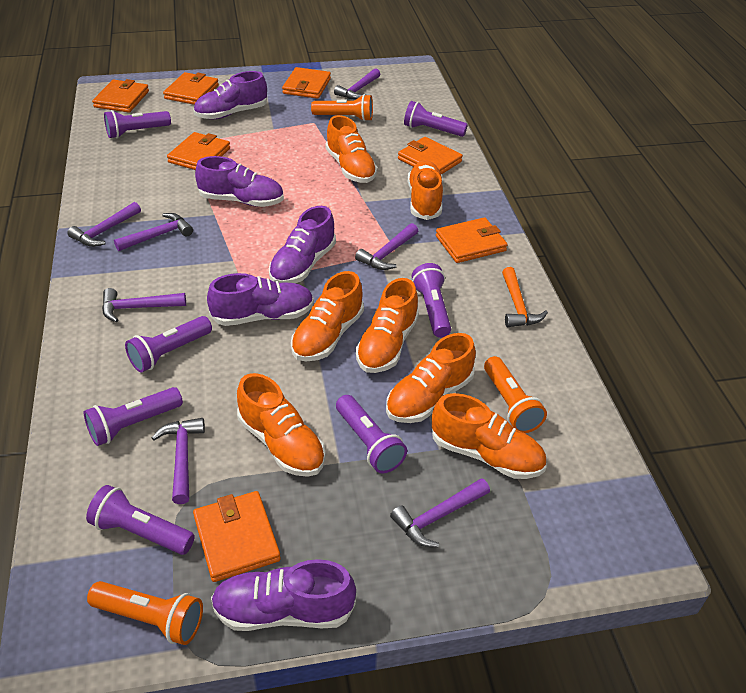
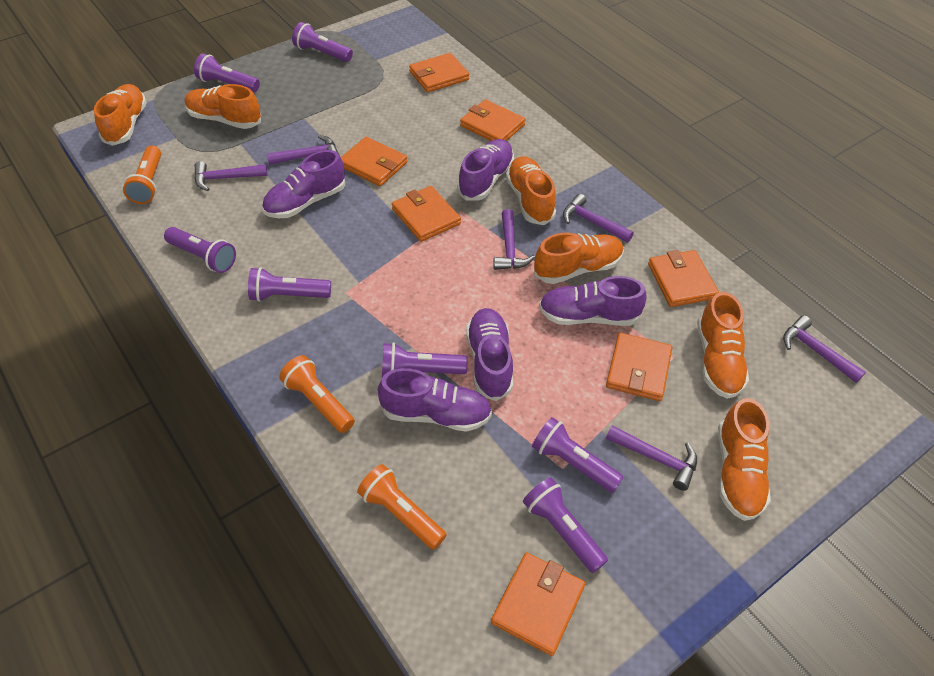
orange hammer: [502,267,548,327] = 1 -> none = 0
orange shoe: [237,373,326,477] [291,271,364,361] [325,115,377,183] [356,278,419,373] [386,333,476,423] [408,161,443,220] [432,393,546,479] = 7 -> [94,84,147,146] [185,84,261,129] [506,156,556,225] [534,233,624,284] [697,292,749,399] [718,398,771,521] = 6
purple hammer: [68,202,141,247] [102,288,186,323] [114,213,193,251] [152,418,205,504] [334,68,380,100] [355,223,418,270] [390,478,490,547] = 7 -> [194,161,268,191] [267,135,340,165] [493,209,535,270] [563,193,634,243] [606,425,697,491] [783,315,866,383] = 6

